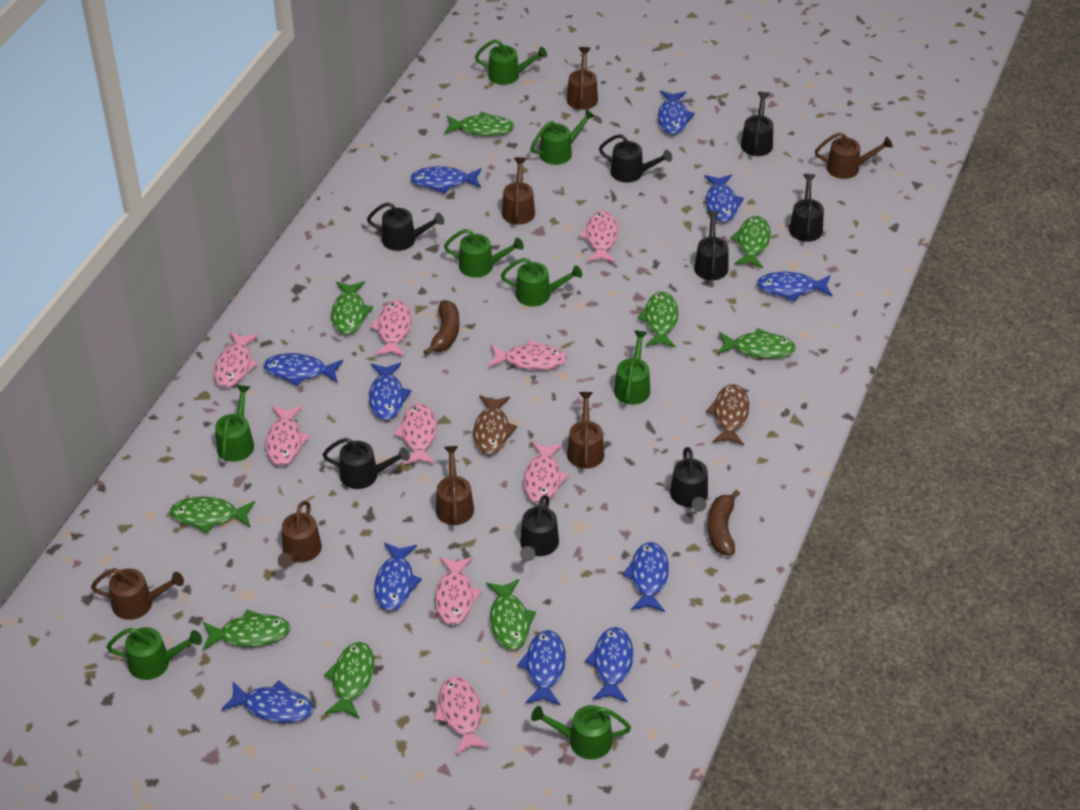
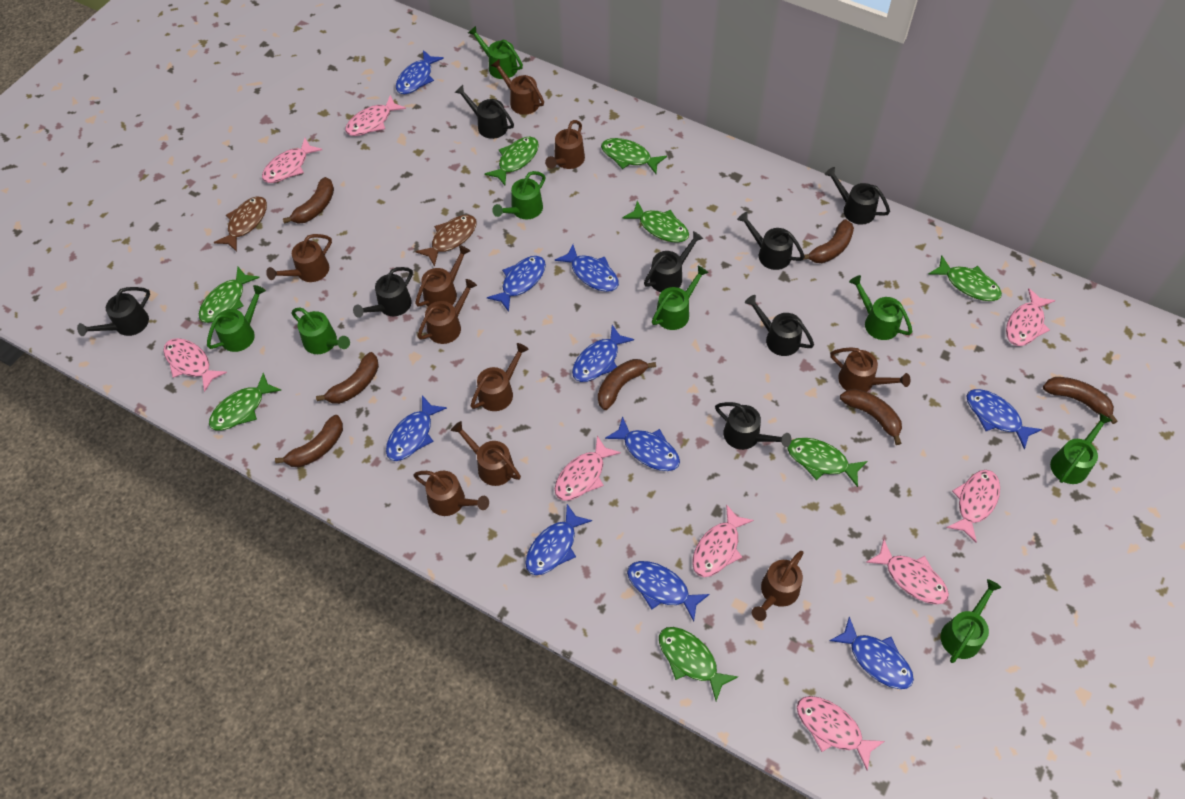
blue fish: [221,681,313,723] [264,353,343,386] [369,362,412,420] [374,543,422,611] [410,166,481,193] [517,630,566,705] [585,627,633,703] [622,542,669,612] [658,91,695,135] [704,175,744,222] [757,272,833,302] = 11 -> [386,395,447,461] [396,50,444,94] [487,256,546,312] [525,504,592,575] [555,244,619,292] [572,325,634,382] [605,416,680,471] [627,561,710,621] [829,616,914,689] [967,389,1042,449] = 10
brown banana: [423,300,460,356] [708,490,740,556] = 2 -> [275,415,343,467] [283,177,334,224] [316,352,379,404] [598,359,656,410] [800,219,854,263] [840,389,902,445] [1043,377,1118,424] = 7
brown watering can: [91,568,184,620] [278,501,322,568] [436,446,474,525] [502,157,535,225] [567,47,598,110] [567,392,604,469] [815,133,893,179] = 7 -> [266,234,332,282] [413,471,489,516] [415,245,470,307] [418,279,477,344] [451,421,521,486] [471,343,529,411] [491,59,544,115] [545,120,585,169] [752,551,804,621] [830,347,910,392] = 10
green fish: [170,497,255,533] [203,609,291,650] [324,642,374,718] [331,281,373,334] [444,112,514,136] [486,579,536,650] [637,292,678,348] [718,328,796,358] [730,216,771,268] = 9 -> [199,267,260,323] [209,373,281,430] [485,137,539,185] [601,138,667,174] [622,201,689,243] [659,627,738,701] [787,438,867,487] [929,255,1002,301] = 8

